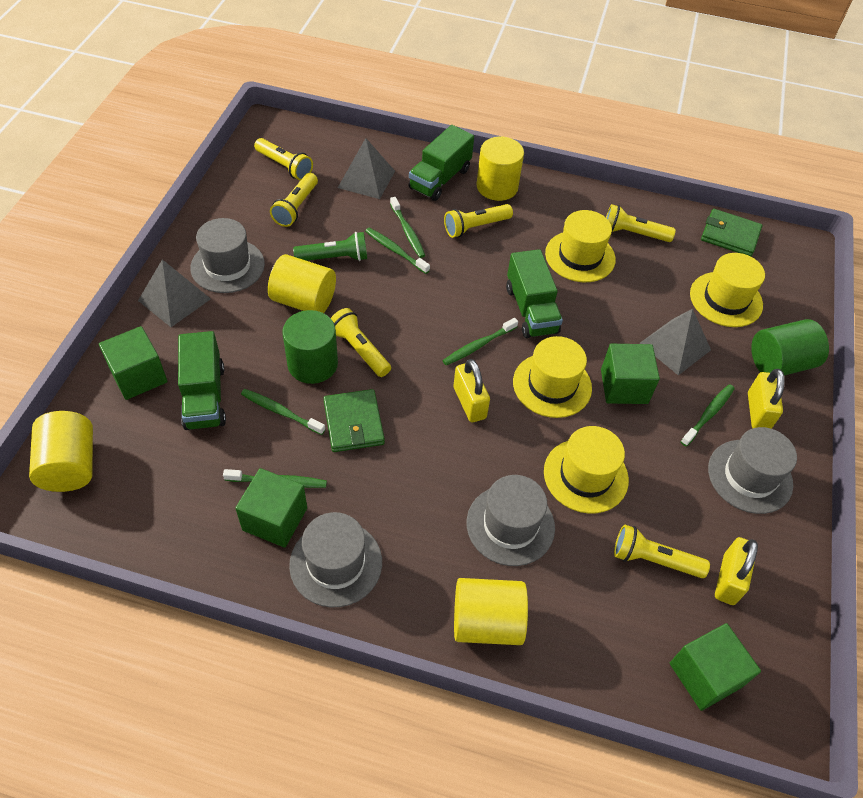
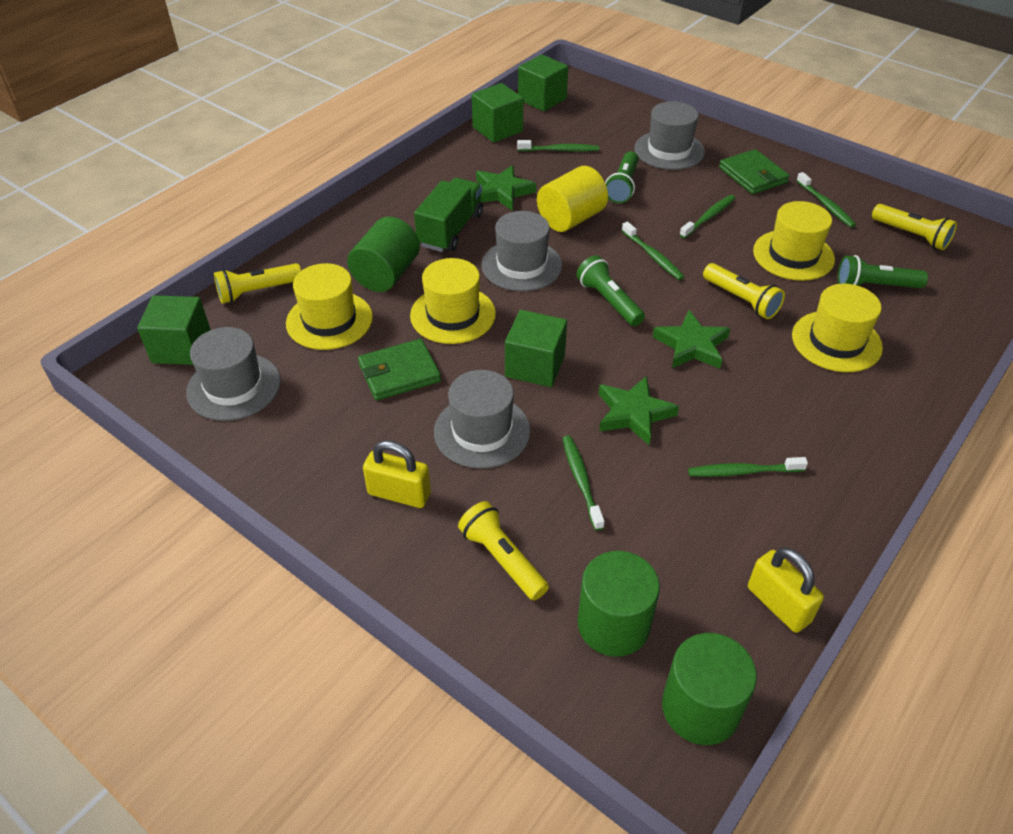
green cylinder: [282,310,338,384] [751,319,829,376] = 2 -> [347,217,420,292] [577,551,660,657] [662,633,757,745] = 3
green flashlight: [293,232,367,261] = 1 -> [577,255,645,326] [605,151,639,203] [838,255,928,288] = 3
green star: none = 0 -> [476,165,536,210] [599,376,679,445] [653,310,731,369] = 3
green truck: [178,331,226,430] [409,125,474,201] [506,249,563,338] = 3 -> [414,178,483,252] = 1
grey pyramid: [138,259,211,327] [338,138,395,199] [640,309,711,375] = 3 -> none = 0
yellow cylinder: [29,411,93,492] [268,254,336,313] [454,578,528,645] [477,137,524,201] = 4 -> [537,166,608,232] = 1
yellow flashlight: [254,138,313,181] [270,173,318,227] [331,308,391,377] [444,204,513,238] [606,204,676,242] [614,525,710,578] = 6 -> [214,263,301,304] [458,501,549,600] [703,263,785,319] [872,204,957,250] = 4
yellow padlock: [453,359,490,422] [715,537,758,605] [748,369,785,429] = 3 -> [363,440,431,508] [748,548,824,633] = 2

